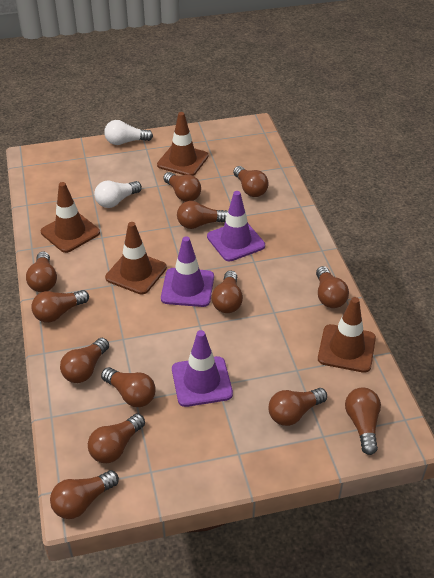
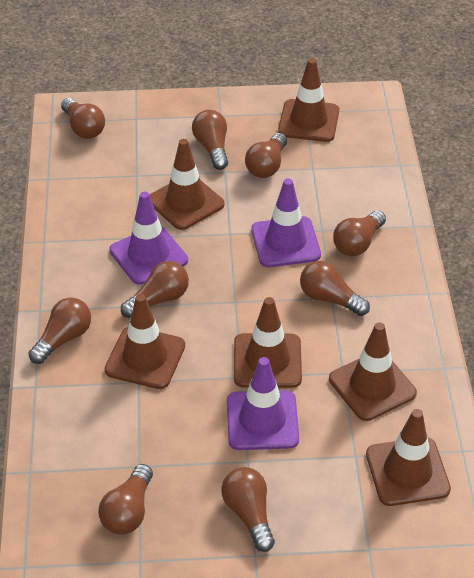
brown light bulb: [26,251,57,292] [31,290,89,323] [50,470,119,519] [60,338,109,383] [88,414,145,463] [101,367,156,407] [164,172,201,202] [177,201,228,229] [212,271,243,313] [233,166,269,197] [268,388,327,426] [316,266,349,308] [345,388,381,455] = 13 -> [28,298,91,364] [61,98,105,139] [98,464,153,535] [121,261,189,318] [192,110,228,170] [221,467,275,552] [245,133,287,178] [300,261,370,316] [333,210,386,256] = 9
brown traffic cone: [41,182,100,253] [105,222,167,294] [157,112,209,176] [318,297,376,373] = 4 -> [105,294,185,389] [150,139,225,230] [234,297,302,388] [278,58,339,142] [329,322,417,421] [366,409,451,506] = 6
white light bulb: [94,181,142,208] [104,120,153,145] = 2 -> none = 0

